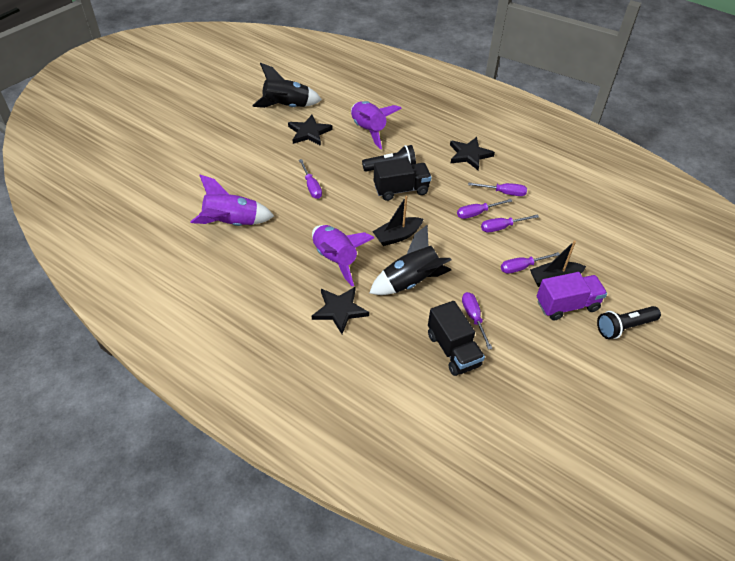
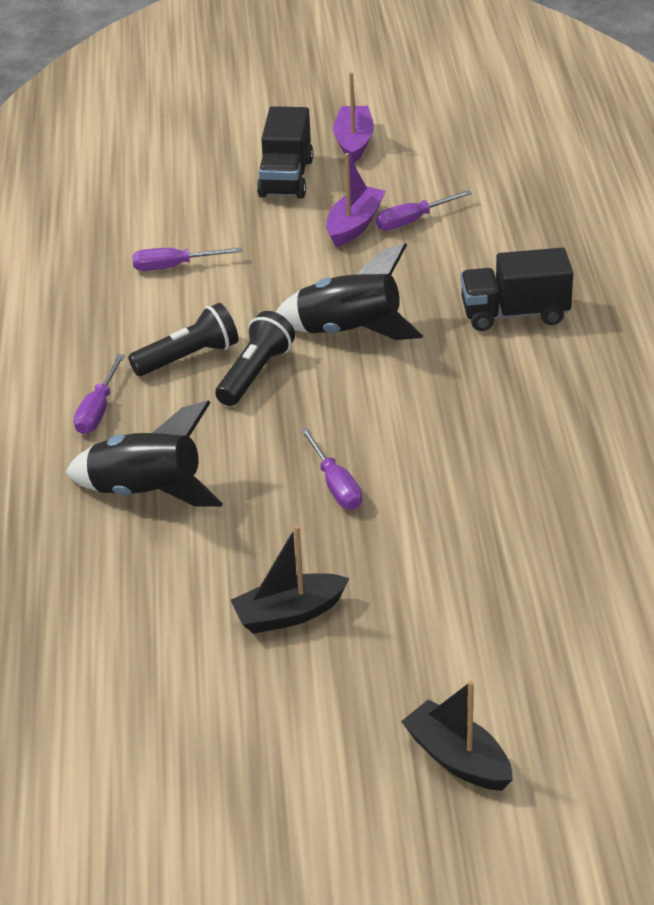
black star: [288,115,333,146] [312,287,369,334] [450,137,495,170] = 3 -> none = 0
purple boat: none = 0 -> [326,153,386,247] [333,72,374,163] = 2
purple rocket: [190,175,274,226] [312,225,374,286] [351,101,402,149] = 3 -> none = 0
purple screwdriver: [299,159,322,199] [457,199,512,219] [462,292,492,350] [468,182,527,196] [481,215,539,232] [501,252,560,274] = 6 -> [74,354,125,434] [132,247,242,271] [300,428,362,510] [376,190,472,230] = 4
purple truck: [537,272,607,320] = 1 -> none = 0

